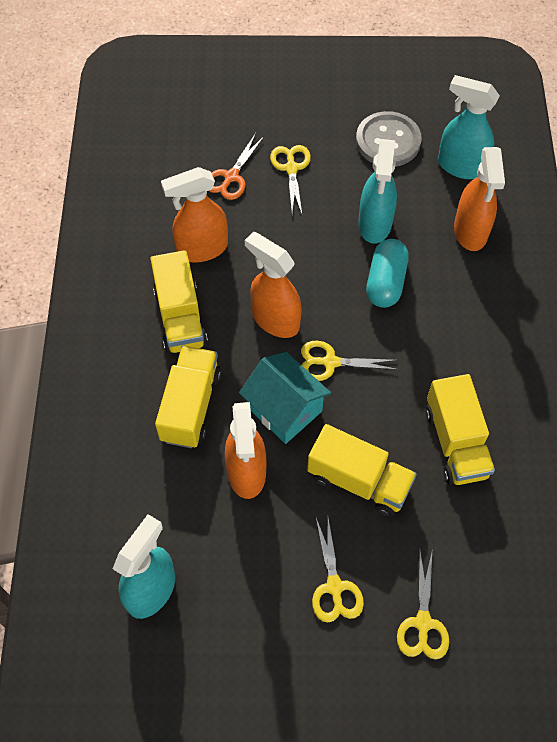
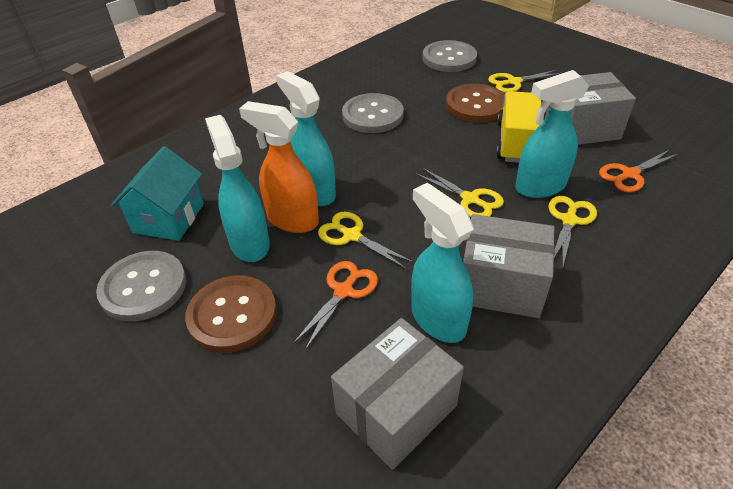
brown button: none = 0 -> [185,275,277,353] [446,84,505,122] = 2
grey box: none = 0 -> [331,318,464,470] [463,214,555,318] [545,72,636,145] = 3
grey button: [356,111,422,167] = 1 -> [96,251,186,322] [342,93,404,133] [422,40,477,72] = 3
orange scissors: [209,133,264,200] = 1 -> [293,261,378,350] [599,150,679,192] = 2
orange spray bottle: [161,167,228,263] [225,402,266,499] [245,232,302,338] [454,147,505,251] = 4 -> [239,101,319,233] = 1
turquoise capsule: [366,239,409,308] = 1 -> none = 0
turquoise spray bottle: [113,514,175,619] [358,139,397,244] [438,75,500,179] = 3 -> [205,115,270,262] [276,71,336,206] [411,183,474,343] [515,70,589,198] = 4
yellow truck: [151,250,208,354] [155,346,221,448] [307,424,417,517] [426,374,495,485] = 4 -> [496,91,541,163] = 1

